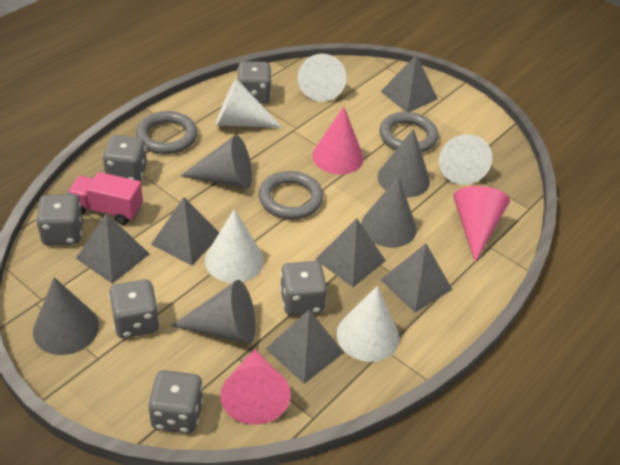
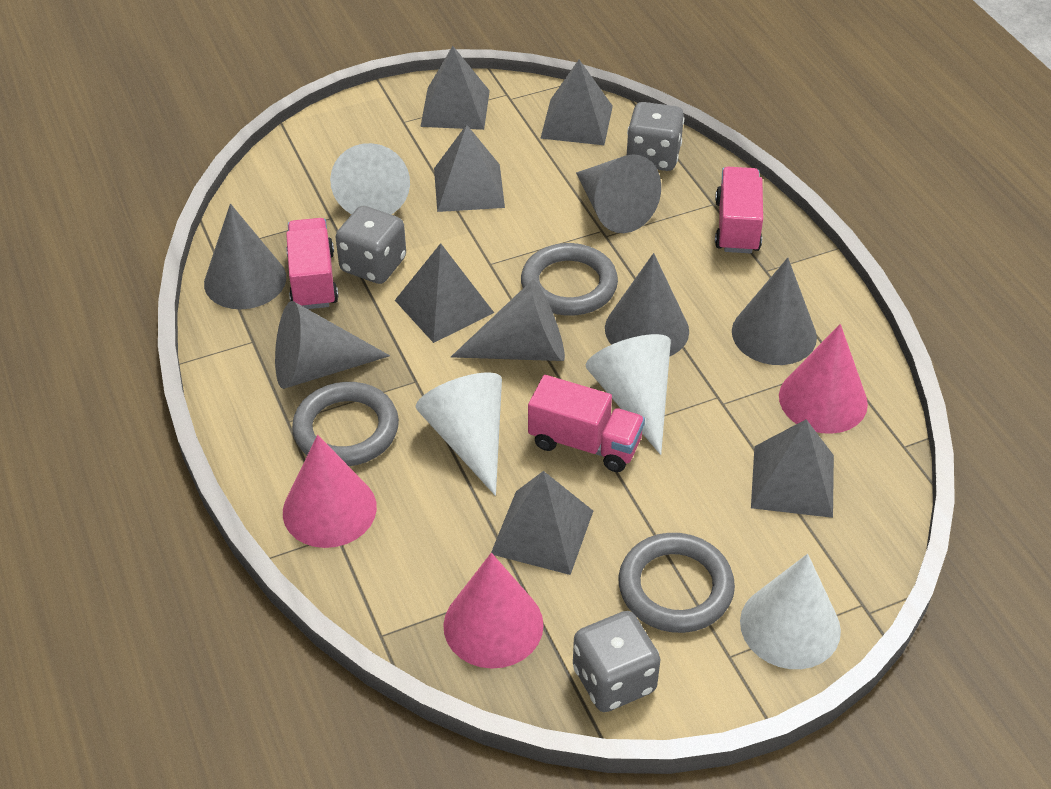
grey cone: [33,277,99,355] [171,280,255,344] [181,135,252,189] [361,176,417,247] [378,129,430,197] = 5 -> [204,204,286,309] [275,301,390,389] [451,280,565,361] [576,154,661,233] [605,253,689,356] [732,258,817,365] = 6
grey dice: [36,194,83,245] [103,135,147,181] [109,279,159,338] [148,370,203,433] [238,61,272,104] [280,261,327,316] = 6 -> [335,206,406,284] [573,611,660,712] [627,102,684,171] = 3
pink truck: [67,172,143,225] = 1 -> [286,218,338,309] [528,375,645,472] [715,167,763,253] = 3
white cone: [205,209,264,283] [216,78,283,128] [298,54,347,102] [337,286,399,362] [439,134,492,185] = 5 -> [330,143,410,215] [416,372,502,496] [586,334,671,455] [740,554,841,669] = 4

